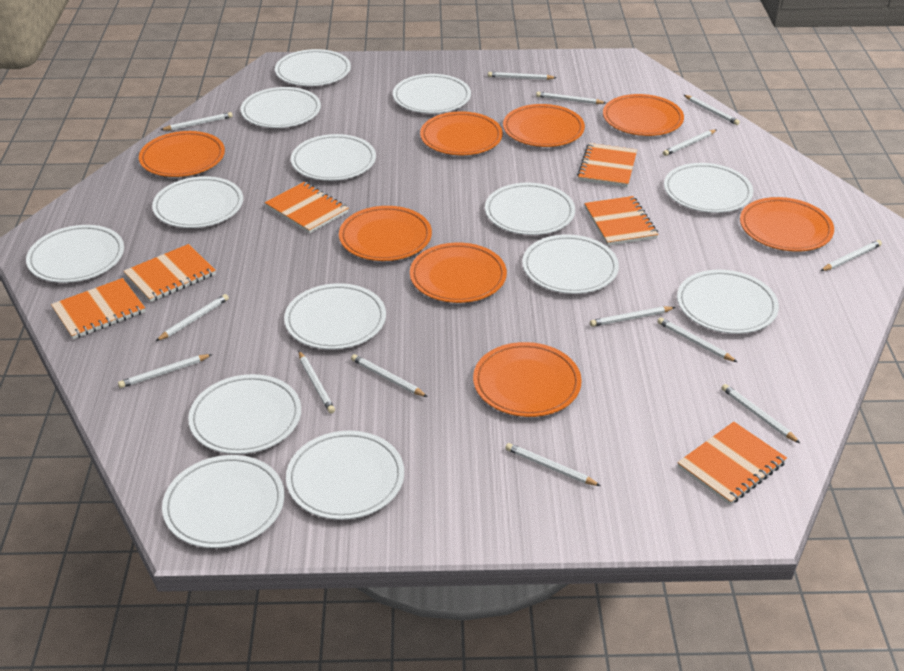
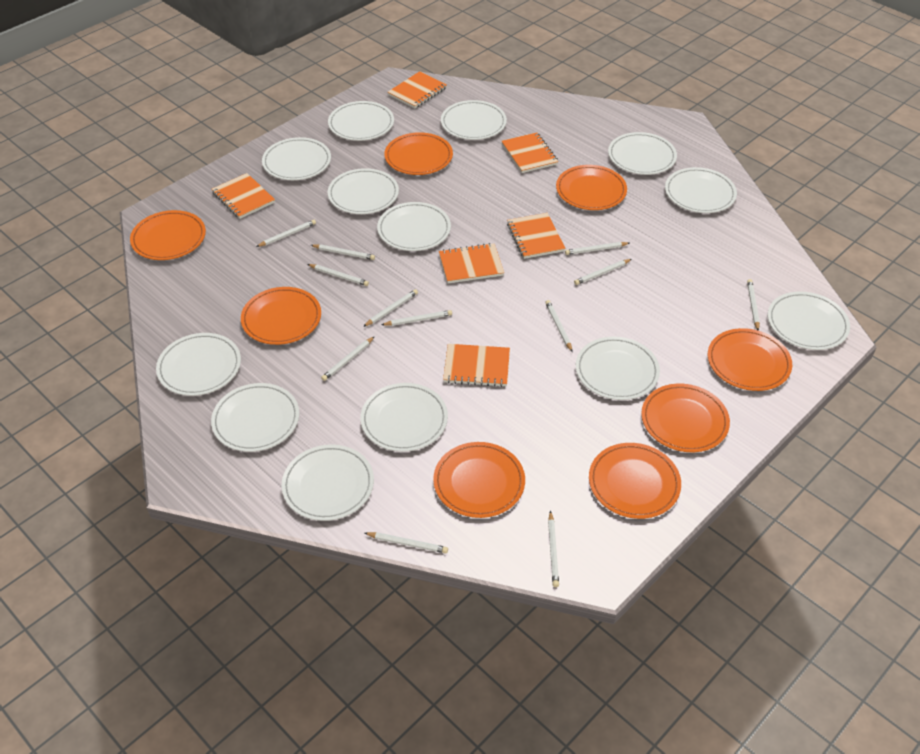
white pencil: [118,354,212,388] [156,294,229,341] [161,112,233,130] [299,351,335,414] [351,354,428,397] [488,72,557,80] [505,443,601,486] [536,92,606,104] [590,306,676,327] [657,317,737,362] [663,130,716,156] [684,95,740,125] [721,384,800,443] [821,240,882,271] = 14 -> [256,220,316,247] [307,264,369,286] [311,244,375,260] [321,336,375,381] [363,289,418,327] [365,532,448,554] [381,310,452,326] [545,300,572,352] [548,511,559,587] [565,242,630,255] [574,259,632,285] [747,279,760,331] = 12
white plate: [26,225,124,283] [152,176,243,228] [162,455,284,548] [188,374,301,454] [241,87,321,128] [275,49,351,86] [284,283,386,349] [286,431,404,520] [291,134,376,181] [393,74,471,113] [485,183,575,235] [522,235,619,294] [664,163,753,213] [677,270,779,334] = 14 -> [156,333,241,396] [211,383,299,452] [262,137,331,180] [281,444,374,521] [328,101,394,141] [328,168,399,214] [360,383,448,452] [377,202,451,251] [441,100,507,140] [576,337,660,400] [608,132,677,175] [665,167,737,213] [768,291,850,350] = 13

